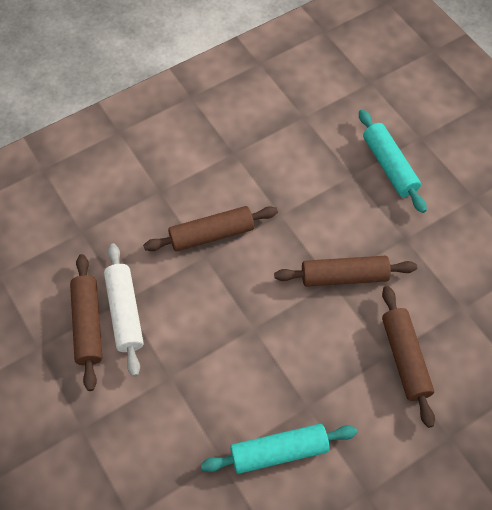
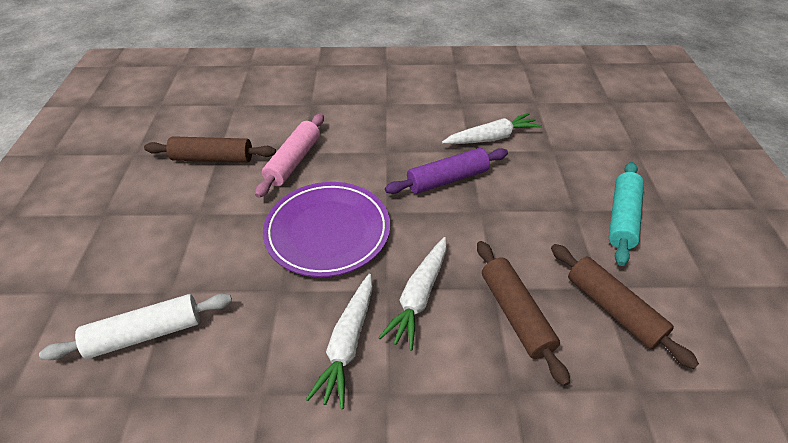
brown rolling pin: [70,254,102,391] [143,206,278,252] [274,256,417,287] [382,286,435,428] = 4 -> [144,136,276,163] [477,241,570,386] [551,244,699,369] = 3
pink rolling pin: none = 0 -> [255,114,324,198] = 1
purple plate: none = 0 -> [263,182,390,277] = 1
purple rolling pin: none = 0 -> [385,148,508,194] = 1
turquoise rolling pin: [201,424,357,474] [359,109,427,213] = 2 -> [608,162,644,266] = 1
white carrot: none = 0 -> [306,274,373,409] [378,237,447,351] [442,113,542,144] = 3

